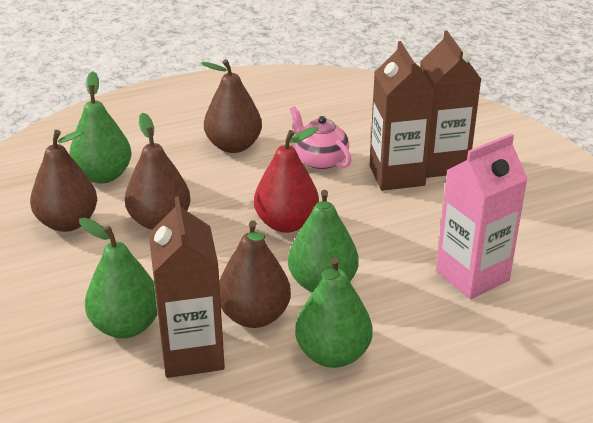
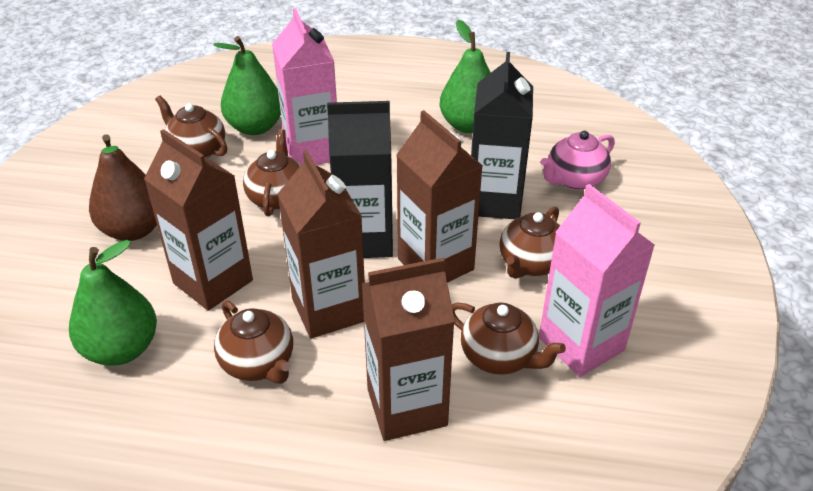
black carton: none = 0 -> [327,101,393,258] [471,52,533,219] = 2
brown carton: [149,196,225,378] [370,41,435,191] [420,31,481,178] = 3 -> [144,129,253,311] [278,151,365,338] [362,258,455,441] [396,110,483,283] = 4
brown pear: [30,130,97,232] [125,113,191,230] [201,59,262,153] [219,220,291,328] = 4 -> [89,135,157,241] = 1
brown teapot: none = 0 -> [155,95,227,158] [214,300,293,384] [243,129,301,216] [452,303,566,375] [499,206,560,279] = 5
green pear: [69,71,131,183] [79,218,158,338] [288,190,359,292] [295,257,372,368] = 4 -> [69,240,157,366] [214,36,281,135] [440,20,491,133] = 3
pink carton: [436,134,528,299] = 1 -> [272,8,337,165] [539,184,655,377] = 2
red pear: [254,126,319,233] = 1 -> none = 0

